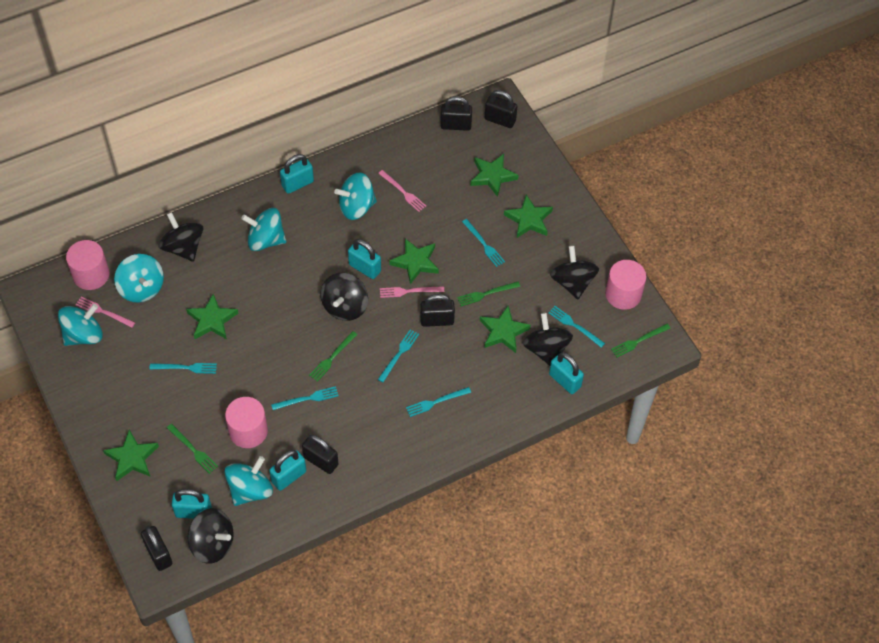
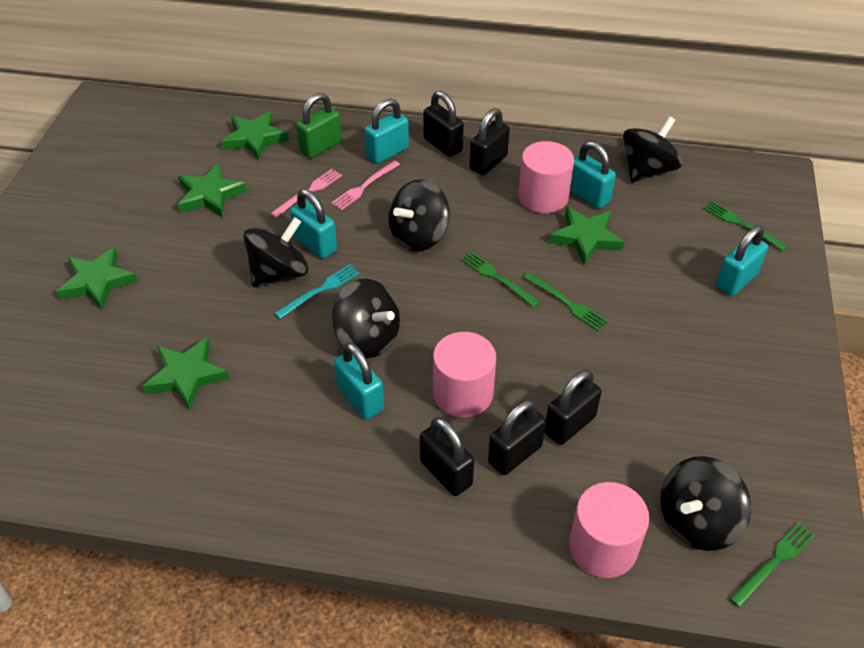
green padlock: none = 0 -> [296,93,342,158] = 1
green star: [103,429,159,481] [186,294,238,339] [389,238,439,284] [470,154,519,197] [480,306,531,353] [504,195,553,238] = 6 -> [56,247,138,310] [142,337,230,410] [178,163,247,217] [221,111,289,160] [549,207,624,265] = 5
pink fork: [75,297,135,328] [378,170,426,212] [380,286,444,298] = 3 -> [270,169,342,218] [331,160,400,210] = 2
turquoise fork: [149,363,217,374] [271,386,339,410] [378,330,419,382] [406,387,471,417] [462,219,505,267] [548,306,605,348] = 6 -> [274,264,360,319] = 1
turquoise spinning top: [58,304,103,346] [114,254,164,303] [224,456,273,506] [241,208,286,251] [334,172,377,220] = 5 -> none = 0

